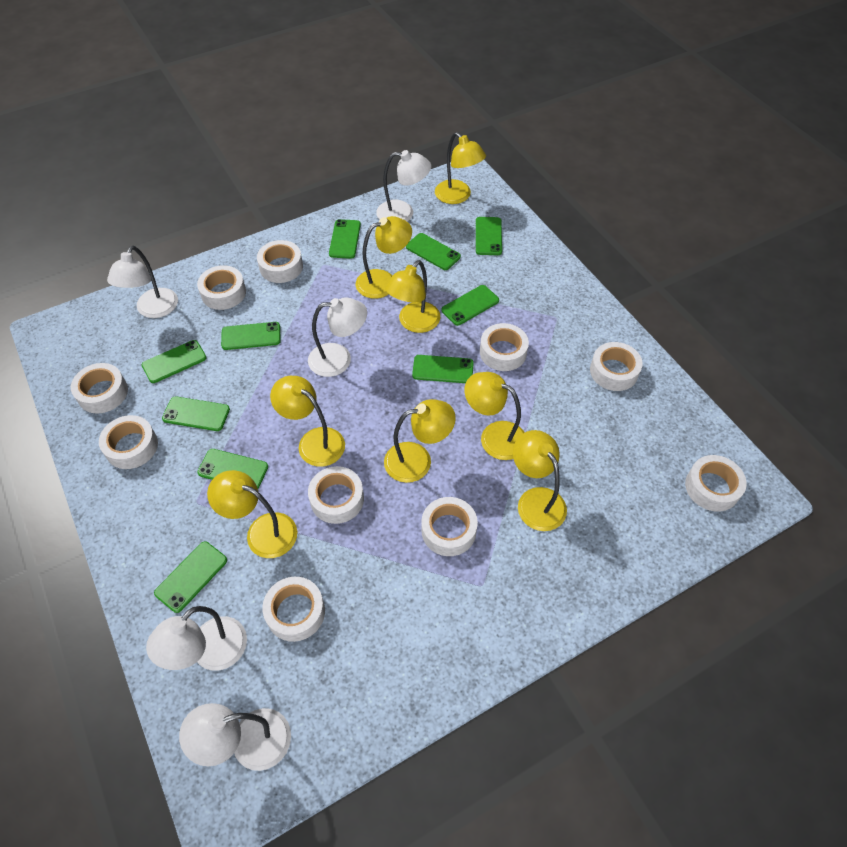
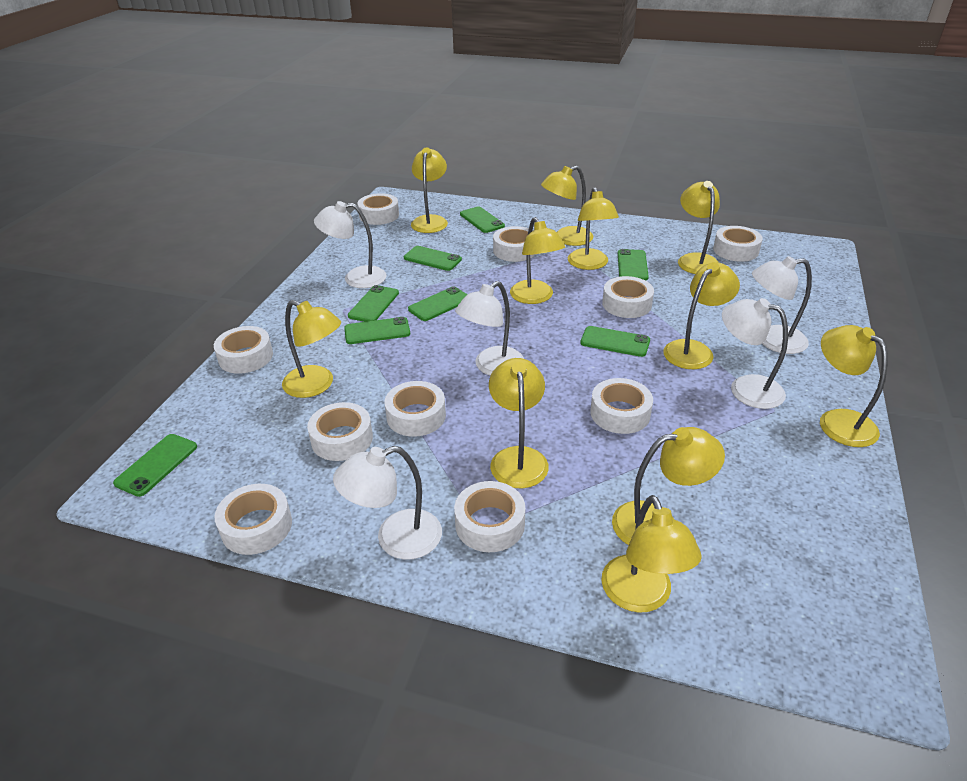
green phone: [142,340,207,383] [154,542,227,613] [162,396,230,431] [198,449,268,488] [221,322,281,350] [329,219,361,259] [406,233,461,270] [412,355,474,383] [441,285,499,326] [476,217,502,255] = 10 -> [113,434,197,497] [344,317,410,344] [348,285,399,322] [404,246,462,271] [408,286,468,321] [460,206,505,233] [580,326,650,357] [618,249,649,281] = 8
yellow lamp: [207,470,297,558] [270,376,345,467] [356,216,412,299] [384,399,456,483] [385,260,440,333] [435,132,486,204] [464,372,525,460] [513,430,567,531] = 8 -> [282,300,341,398] [411,147,448,233] [489,358,549,488] [510,217,565,304] [541,166,593,246] [568,187,619,270] [601,495,702,613] [612,427,725,545] [663,262,740,369] [678,181,720,274] [820,325,888,447] = 11

